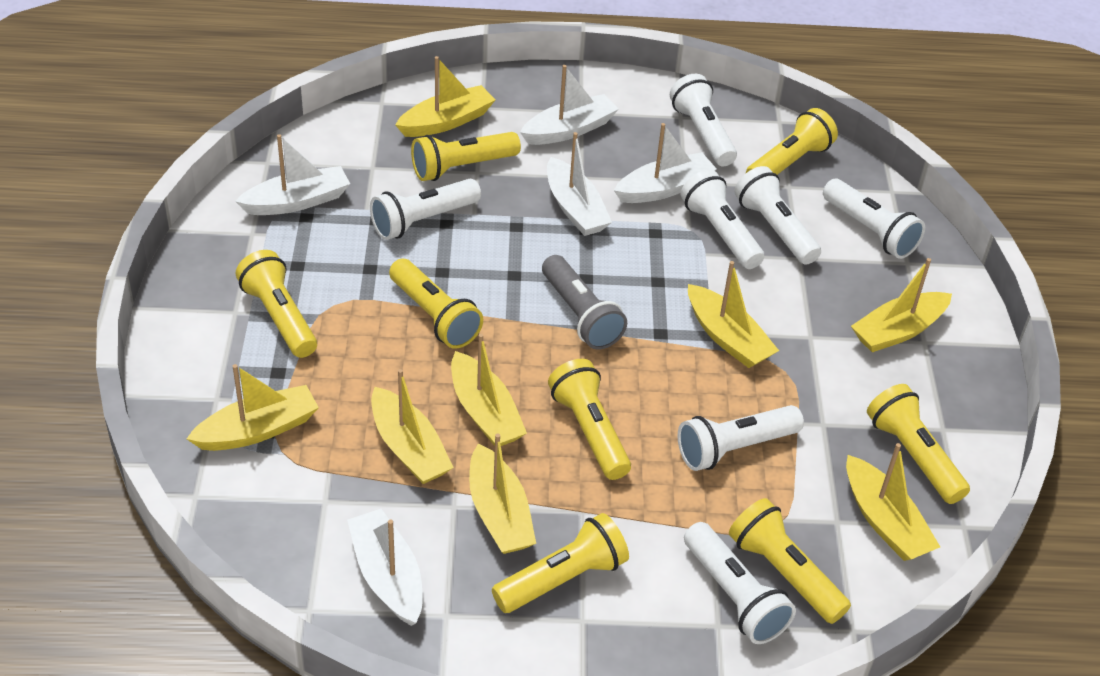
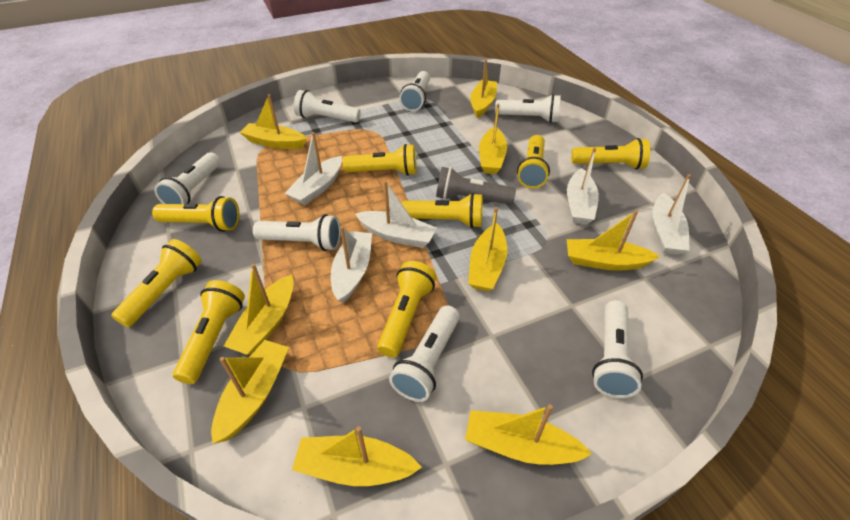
yellow boat: [186,364,319,451] [371,369,454,484] [395,56,495,137] [451,334,527,446] [469,433,536,554] [688,261,779,368] [846,443,940,561] [851,258,952,352] = 8 -> [211,340,289,444] [224,264,294,355] [239,94,307,149] [292,426,422,486] [465,404,592,465] [468,207,507,291] [470,59,497,118] [479,104,507,174] [567,210,660,271] = 9

